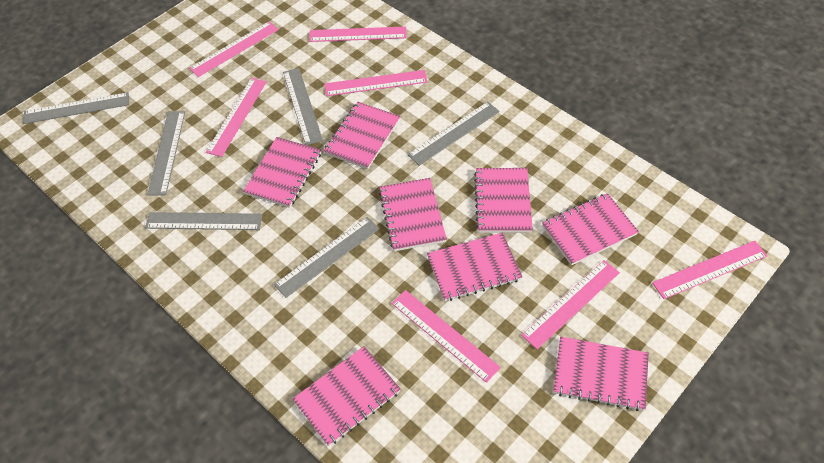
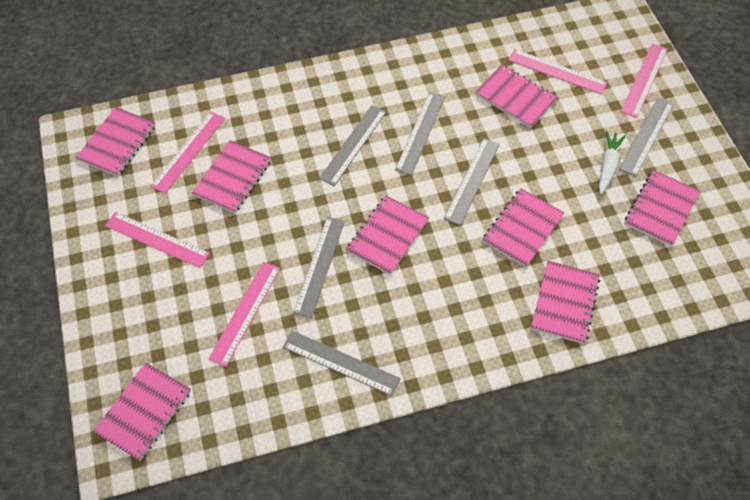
pink ruler: [189,21,279,77] [206,78,267,157] [309,26,406,42] [325,70,427,96] [391,290,501,383] [521,260,620,349] [652,241,767,299] = 7 -> [105,212,210,268] [150,112,225,194] [208,262,280,367] [508,49,608,94] [621,43,668,118] = 5
white carrot: none = 0 -> [599,130,626,194] = 1

